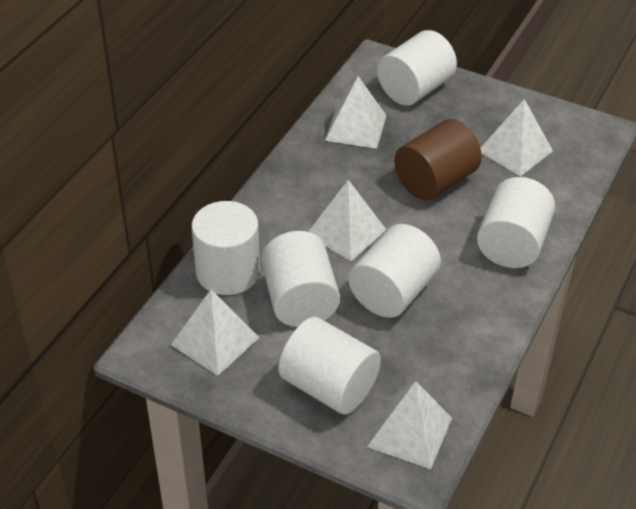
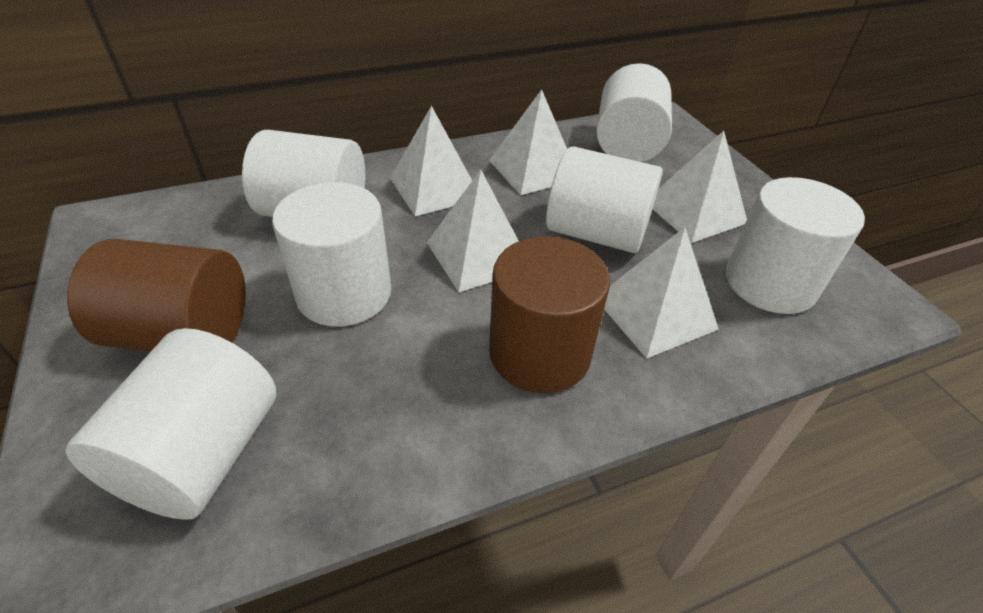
brown cylinder: [394,119,482,200] = 1 -> [67,239,246,352] [489,236,610,394] = 2

